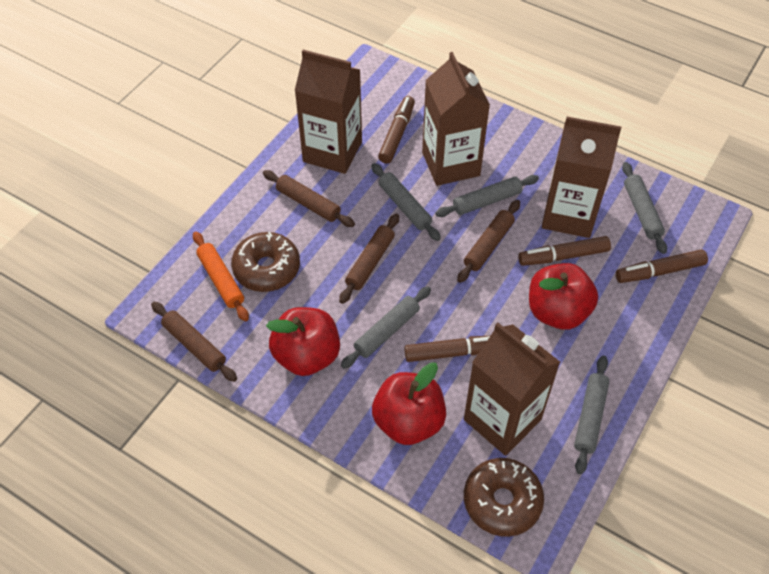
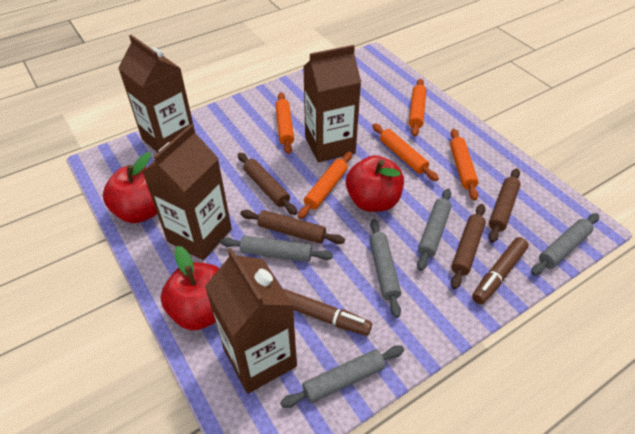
brown donut: [231,232,300,292] [464,458,544,537] = 2 -> none = 0
brown marker: [378,96,415,164] [404,336,490,362] [518,236,611,266] [616,249,708,283] = 4 -> [283,289,372,336] [472,237,529,304] = 2
orange rolling pin: [193,232,249,321] = 1 -> [275,92,294,154] [298,152,352,219] [372,123,439,181] [409,79,426,137] [450,129,478,201] = 5

